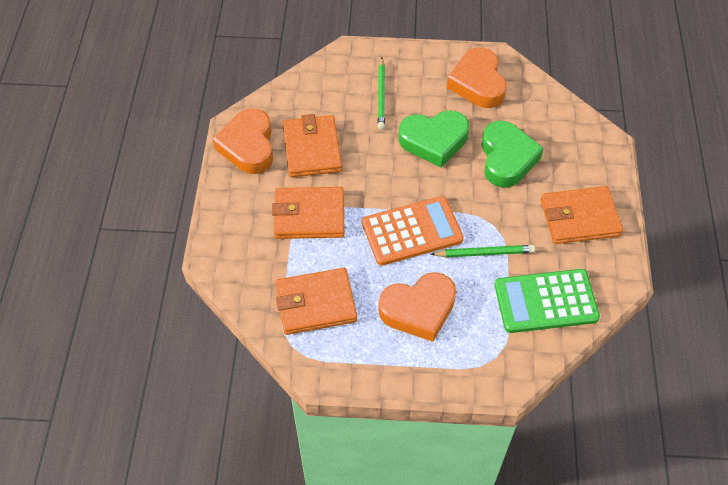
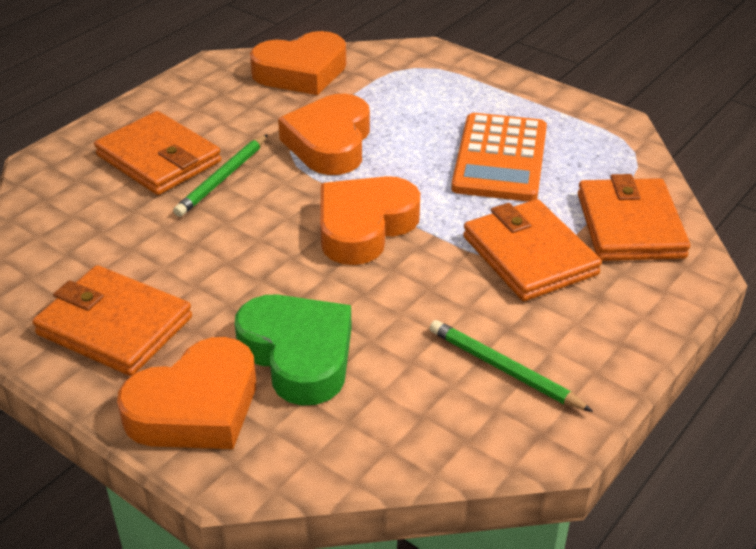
green calculator: [495,269,600,333] = 1 -> none = 0
green heart: [399,110,469,167] [482,121,544,188] = 2 -> [235,294,352,406] = 1
orange heart: [213,108,273,174] [378,272,456,342] [447,48,507,108] = 3 -> [117,337,256,449] [250,31,346,95] [278,94,370,175] [320,176,420,265] = 4

